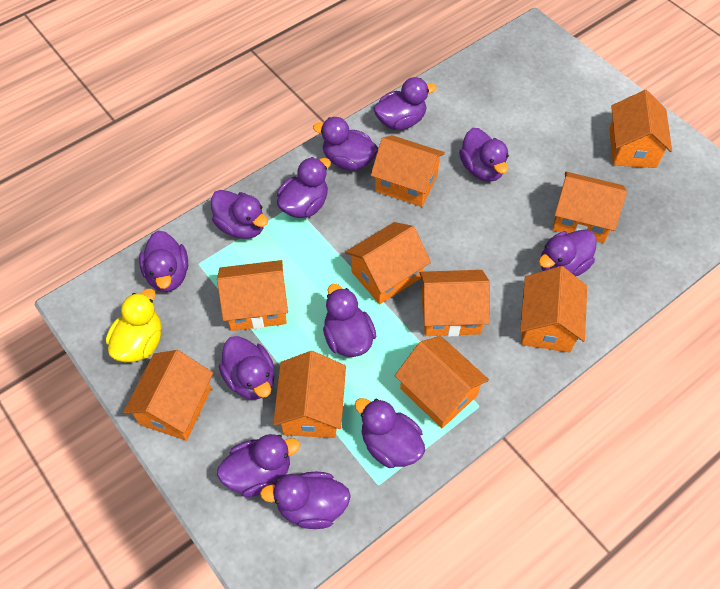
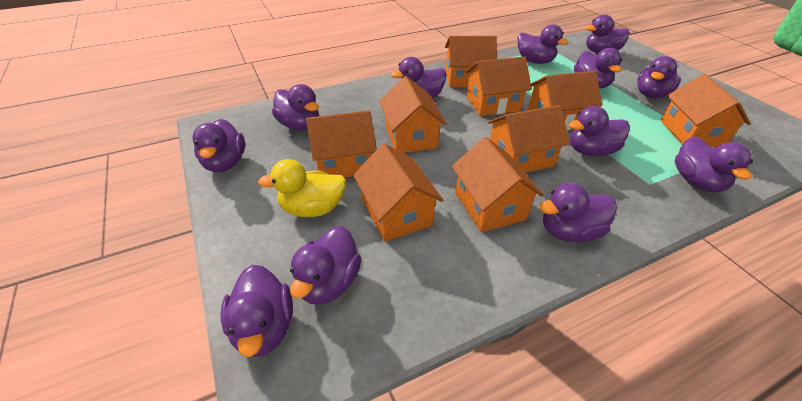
orange house: [123,350,213,441] [217,260,288,331] [273,351,346,438] [345,222,431,304] [371,135,445,207] [395,336,489,428] [420,270,490,337] [520,266,587,353] [552,172,627,243] [609,90,672,168] = 10 -> [306,110,377,178] [353,143,443,241] [379,76,447,153] [445,36,497,87] [452,137,544,232] [466,56,532,116] [488,105,570,173] [528,71,602,130] [661,74,751,147] = 9

